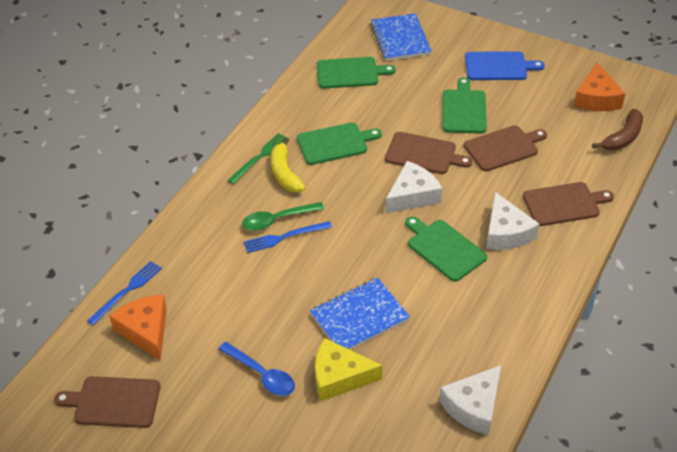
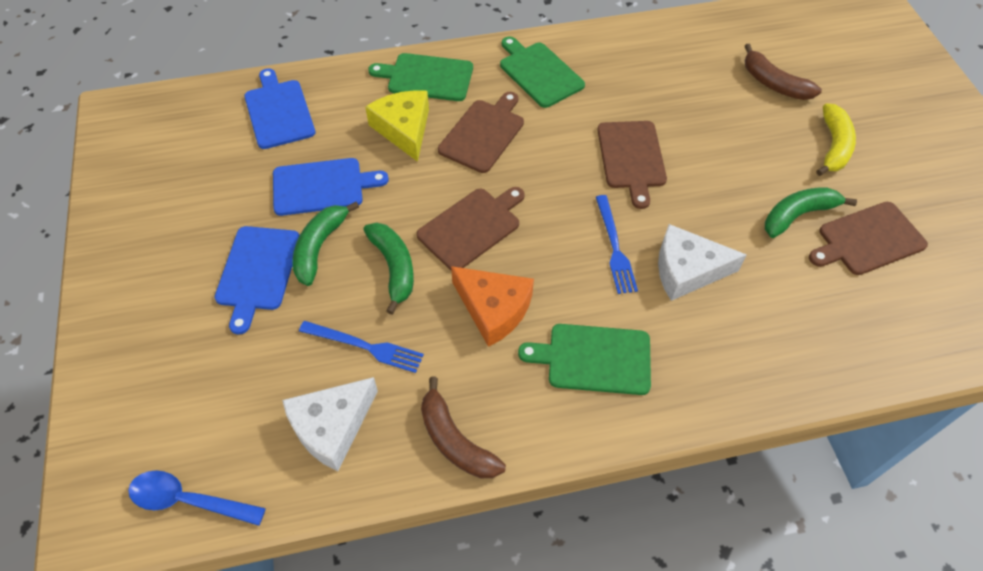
blue cutting board: [465,51,545,80] = 1 -> [215,226,299,334] [244,68,315,149] [273,158,389,216] = 3
blue notebook: [310,277,410,350] [370,13,432,61] = 2 -> none = 0
brown banana: [592,109,643,150] = 1 -> [421,377,506,478] [745,44,822,100] = 2
green banana: none = 0 -> [292,202,359,286] [364,223,414,314] [765,187,857,238] = 3
green cutting board: [297,123,382,165] [317,57,396,89] [405,216,487,282] [442,77,487,134] = 4 -> [368,53,473,101] [500,36,585,108] [518,324,651,395] = 3
green fork: [227,133,289,184] = 1 -> none = 0
green spoon: [242,202,324,231] = 1 -> none = 0
orange cheese: [109,295,167,360] [574,63,625,111] = 2 -> [451,266,534,347] = 1
white cheese: [385,161,442,213] [439,365,501,435] [486,192,539,250] = 3 -> [282,377,378,471] [658,224,746,301] = 2

